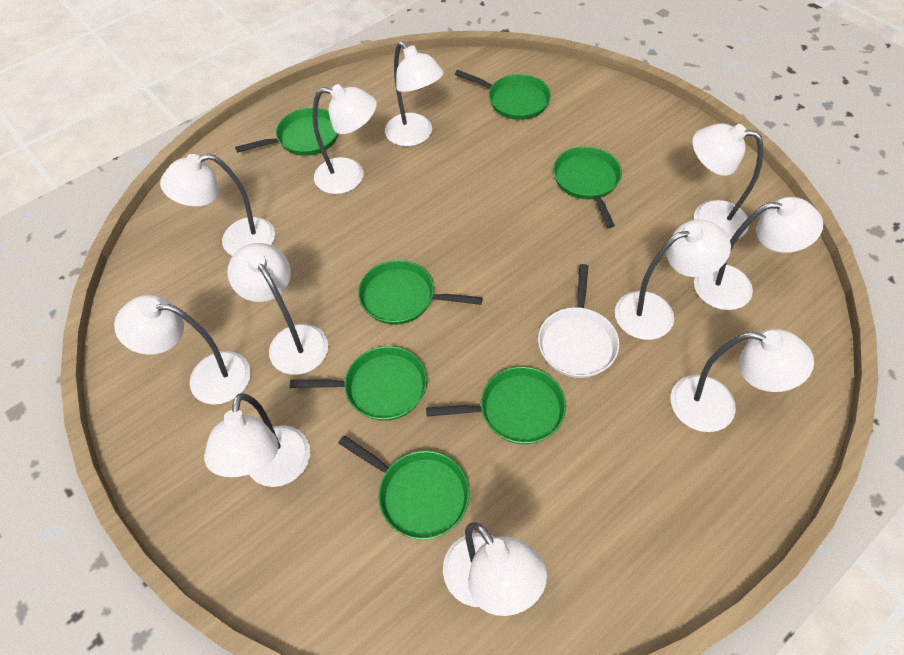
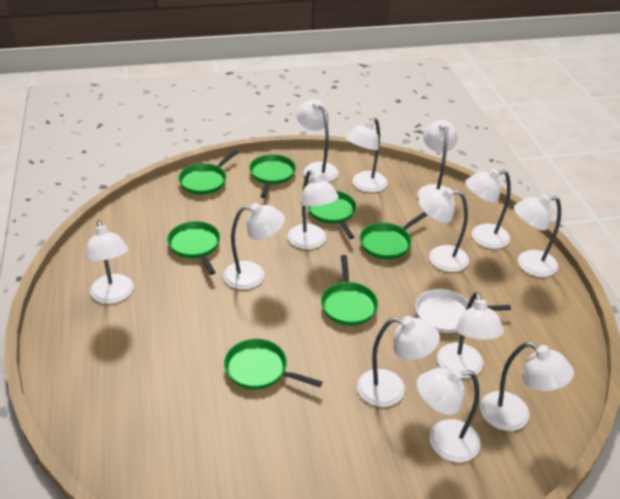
white lamp: [114,295,251,405] [160,154,275,256] [204,393,310,487] [227,243,328,375] [312,84,377,194] [385,42,444,146] [443,522,547,616] [615,219,731,340] [671,329,814,432] [693,123,763,240] [694,197,823,310] = 11 -> [85,220,134,304] [223,203,285,290] [288,170,339,249] [296,100,338,182] [346,118,388,192] [357,316,440,407] [417,368,481,462] [418,120,457,199] [419,187,469,272] [437,292,504,378] [465,168,511,249] [480,342,574,431] [514,194,561,277] = 13

